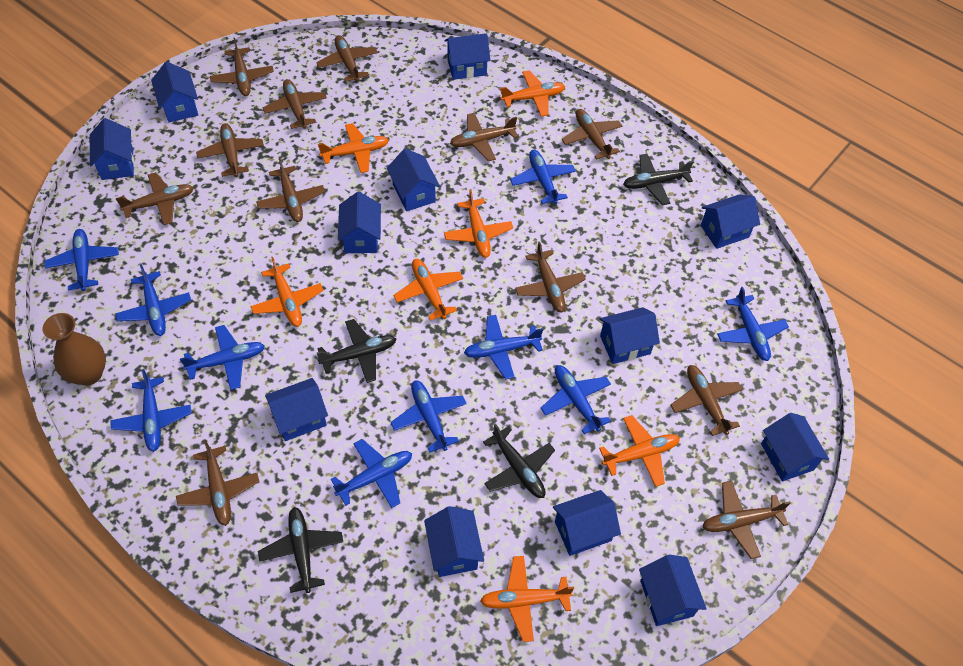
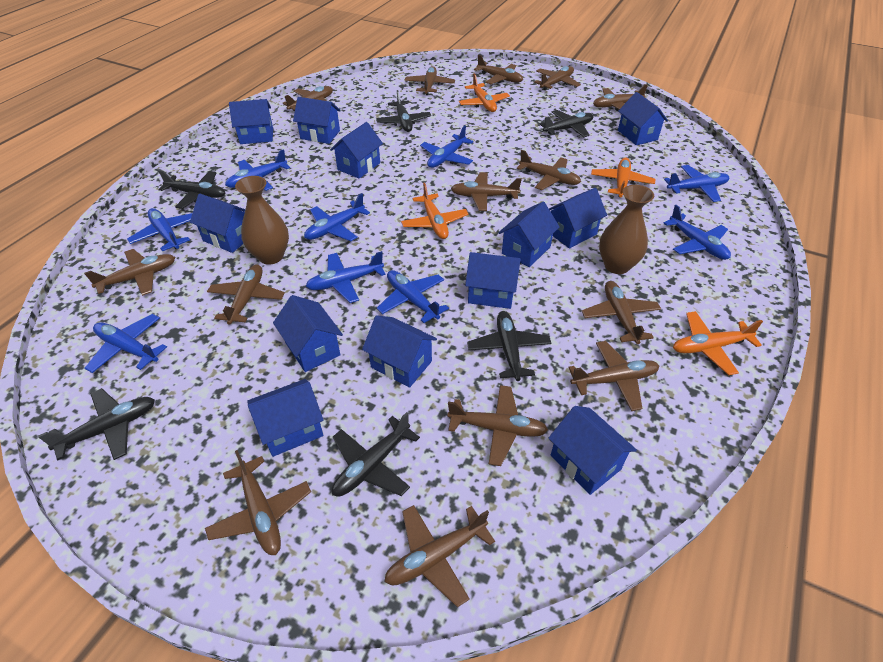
black plane: [258,507,343,593] [317,319,396,383] [483,423,555,498] [623,154,694,205] = 4 -> [38,388,155,460] [158,170,225,209] [332,412,420,497] [376,90,431,132] [467,311,552,381] [539,110,593,137] = 6
blue plane: [44,229,119,291] [110,369,192,452] [115,264,191,336] [180,325,265,390] [331,439,412,508] [391,380,467,452] [464,315,543,380] [510,150,576,204] [541,365,611,434] [717,287,789,361] = 10 -> [85,314,167,373] [127,208,192,251] [225,149,290,191] [304,193,370,241] [306,251,386,303] [377,270,449,323] [420,126,473,168] [663,205,731,260] [664,165,729,202] = 9
brown plane: [116,172,194,225] [176,440,259,526] [196,123,264,177] [210,38,274,96] [256,157,325,222] [262,79,327,129] [316,35,378,82] [450,113,518,161] [515,242,586,312] [561,109,623,160] [670,365,743,436] [702,481,791,559] = 12 -> [84,249,175,296] [205,450,311,555] [207,264,285,325] [283,86,333,112] [384,505,495,607] [405,66,455,95] [447,385,548,466] [451,172,522,211] [474,55,523,84] [517,150,581,190] [534,66,581,90] [568,341,659,411] [582,281,661,344] [593,84,648,111] = 14
brown vase: [43,313,106,386] = 1 -> [235,176,289,265] [599,185,654,274] = 2
orange plane: [250,257,323,327] [318,123,389,173] [393,259,463,321] [444,189,513,258] [480,556,574,642] [500,70,565,117] [599,415,680,487] = 7 -> [401,183,468,239] [459,73,510,112] [591,158,655,197] [673,311,763,375] = 4

